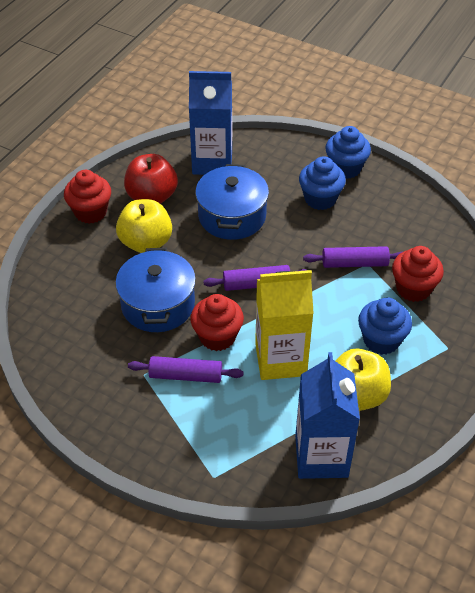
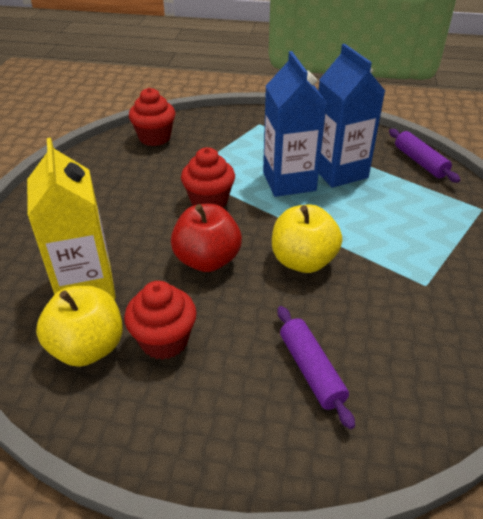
blue cupcake: [299,156,346,210] [325,126,371,179] [358,297,412,355] = 3 -> none = 0
blue pot: [115,248,196,332] [195,164,269,240] = 2 -> none = 0
purple rolling pin: [128,356,244,383] [203,265,306,291] [303,246,402,268] = 3 -> [277,306,355,429] [389,129,460,183] = 2

